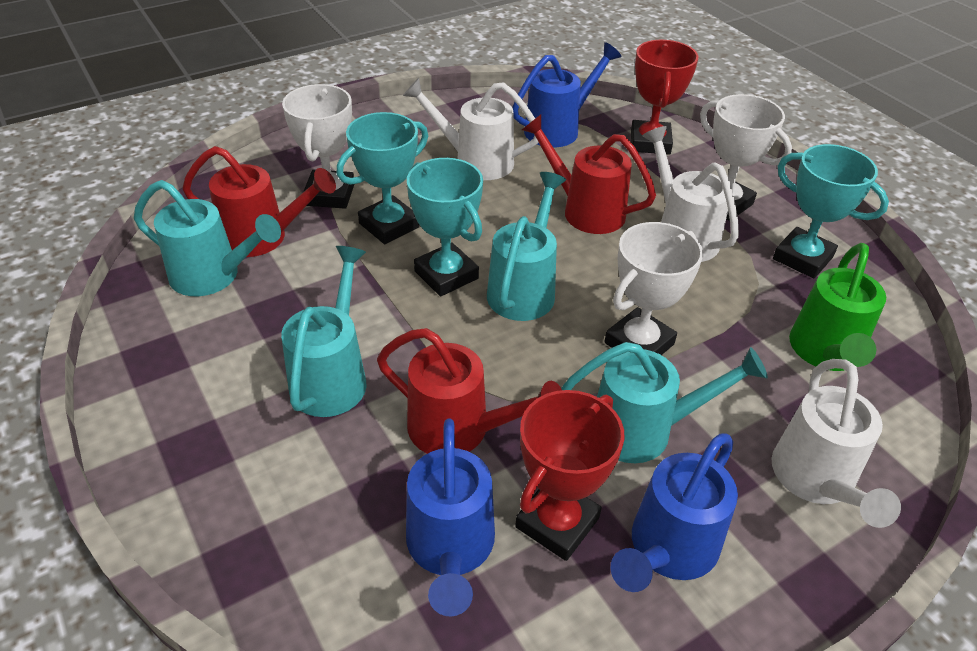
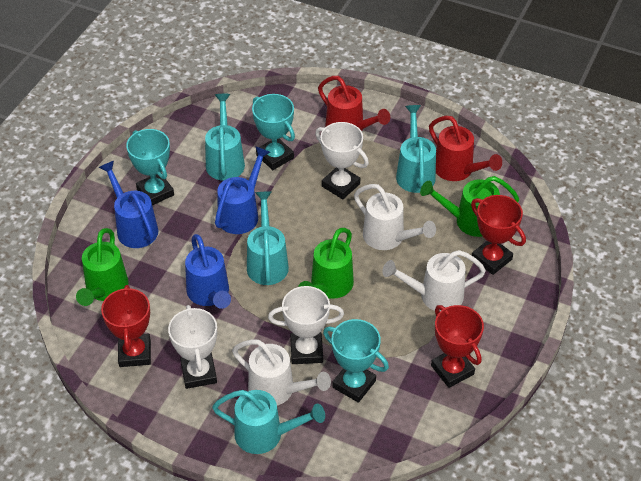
green watering can: [789,243,886,371] = 1 -> [76,228,129,306] [298,228,354,299] [420,176,519,237] = 3
red trophy: [515,390,625,561] [631,40,698,155] = 2 -> [101,285,151,367] [431,305,484,388] [471,195,526,275] = 3
red watering can: [183,146,336,257] [377,328,562,454] [522,114,656,234] = 3 -> [318,76,390,131] [429,116,502,181] = 2

